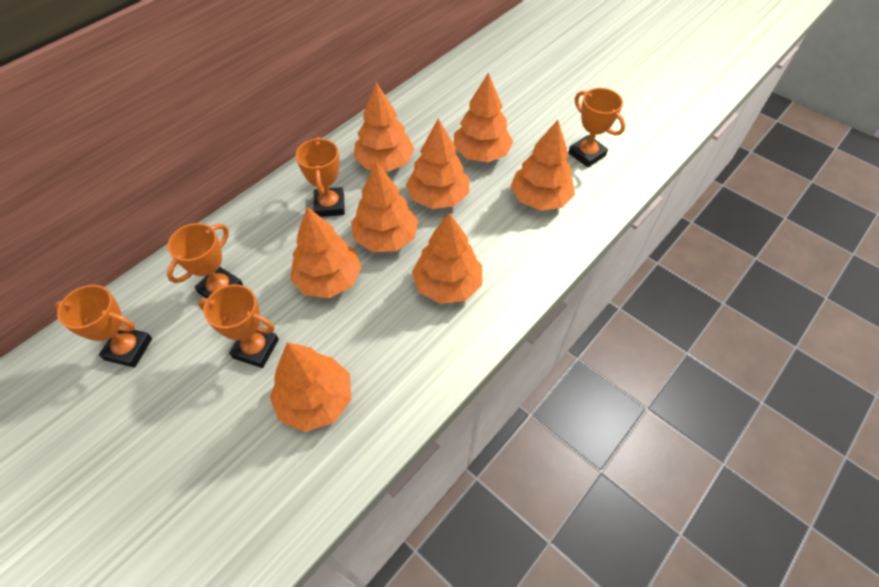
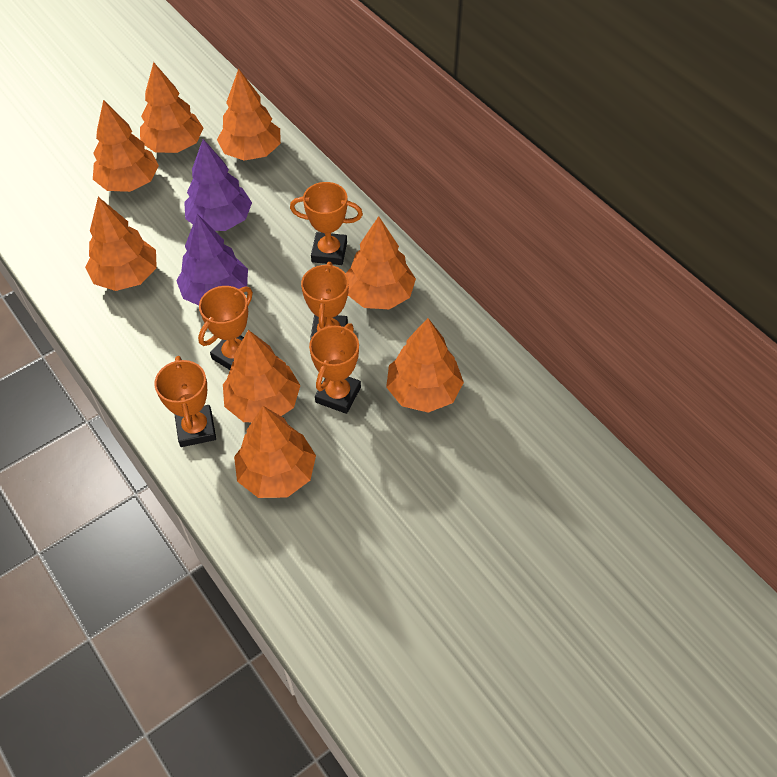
purple tree: none = 0 -> [176,214,248,305] [184,139,252,231] = 2

